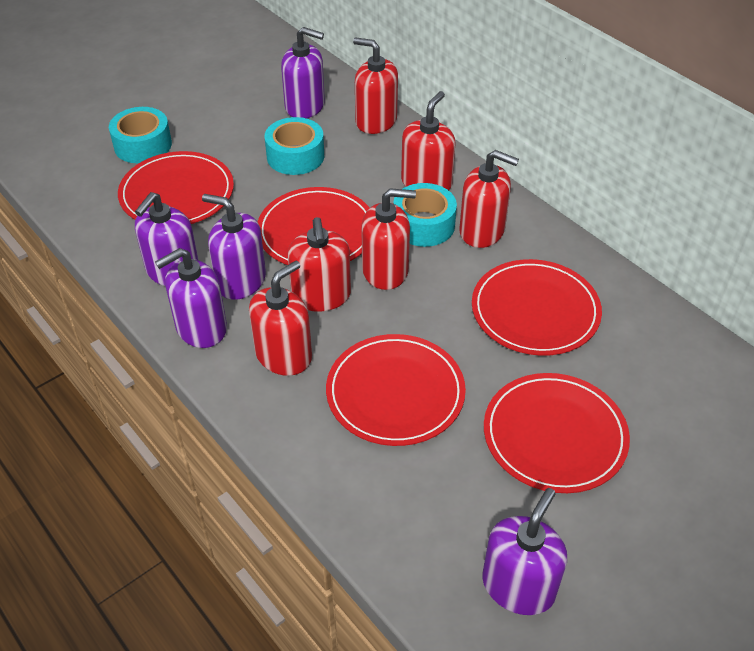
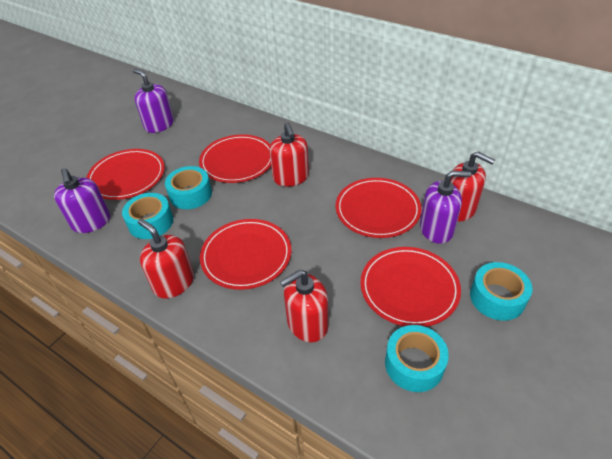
purple soap dispenser: [135,192,198,286] [155,248,227,348] [202,194,266,300] [281,27,325,119] [482,488,567,615] = 5 -> [54,168,110,233] [133,69,174,133] [420,171,471,244] = 3
red soap dispenser: [249,261,312,376] [288,217,351,312] [353,37,398,134] [361,188,416,290] [401,91,455,190] [459,150,519,248] = 6 -> [138,219,194,299] [269,123,309,187] [280,270,328,342] [450,152,495,221] = 4
turquoise tape: [109,107,172,163] [264,117,324,175] [393,183,457,247] = 3 -> [122,193,173,239] [165,166,212,209] [385,325,449,392] [470,262,532,321] = 4

